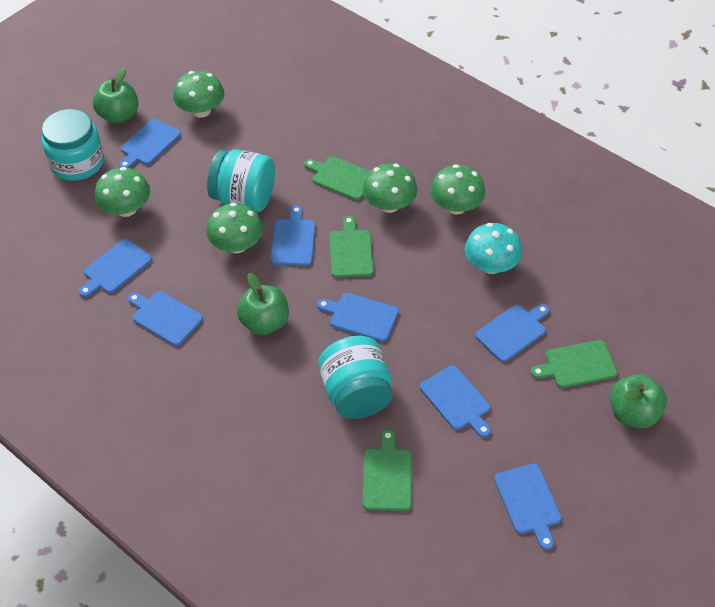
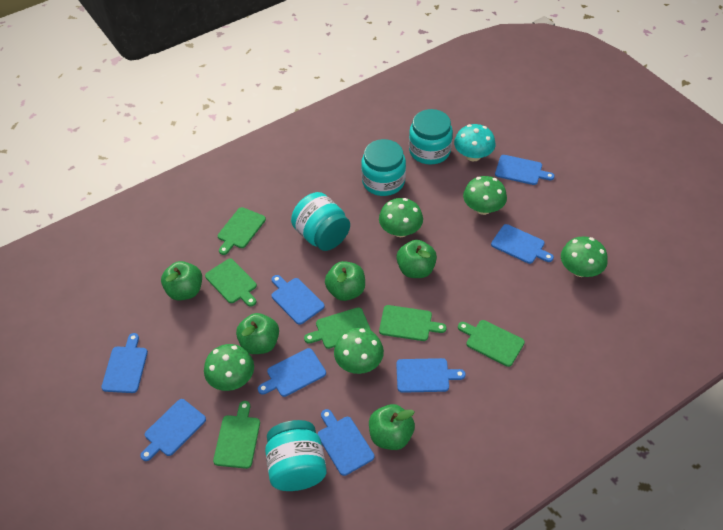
green apple: [93,68,139,124] [237,273,289,335] [610,374,667,428] = 3 -> [161,261,202,301] [236,313,279,354] [325,261,365,301] [369,404,415,450] [396,240,437,278] = 5
green cutting board: [304,156,370,200] [329,216,373,278] [362,429,411,511] [531,340,617,388] = 4 -> [205,258,257,307] [213,401,260,469] [218,207,266,255] [304,307,371,349] [379,305,447,341] [458,320,525,367] = 6
turquoise jar: [42,109,104,181] [207,149,275,212] [318,336,393,419] = 3 -> [265,420,327,491] [291,192,350,251] [361,139,406,196] [409,109,453,165] = 4

